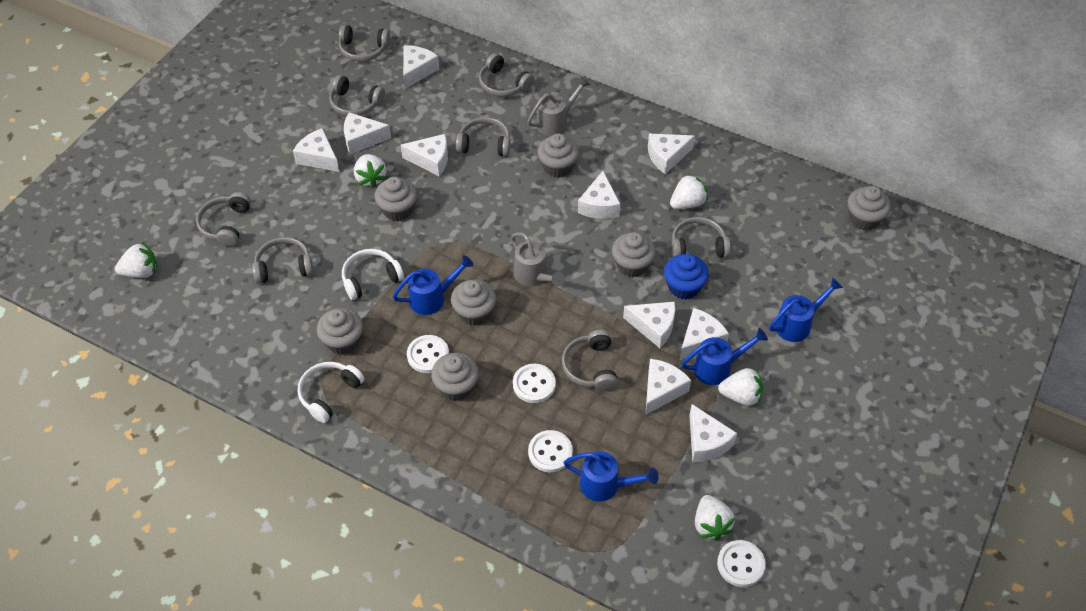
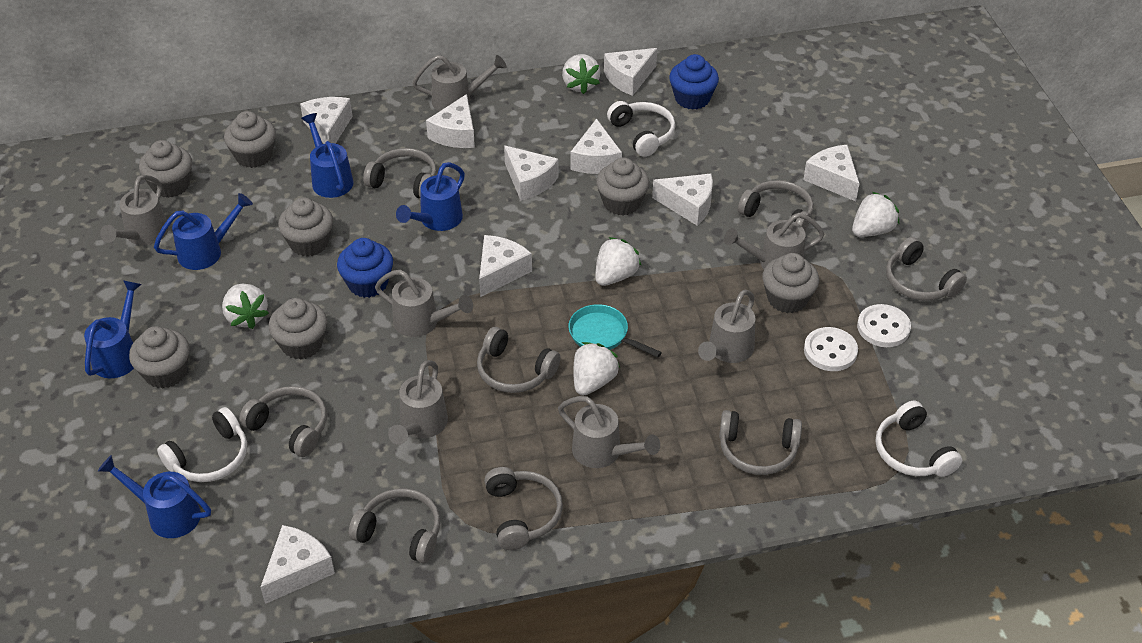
blue cupcake: [664,254,709,299] = 1 -> [337,238,393,298] [669,54,719,110] = 2
blue watering can: [393,255,473,315] [563,451,659,502] [681,328,768,385] [769,278,843,342] = 4 -> [84,280,142,378] [98,455,211,538] [154,193,253,270] [301,113,353,198] [396,162,465,231] = 5
grey watering can: [511,232,565,287] [527,77,591,136] = 2 -> [100,175,169,245] [375,269,473,337] [388,360,448,445] [412,55,507,111] [558,396,660,468] [698,290,756,363] [724,213,824,269] = 7
turquoise pan: none = 0 -> [568,304,662,358] = 1
white button: [407,335,449,373] [513,364,556,403] [528,430,573,472] [717,540,766,587] = 4 -> [804,327,858,371] [857,304,911,347] = 2
white cheese: [293,128,339,172] [344,112,391,154] [401,134,448,176] [403,45,439,89] [578,171,620,219] [623,302,675,348] [645,359,691,415] [648,134,695,174] [680,308,729,360] [689,404,737,462] = 10 -> [261,525,335,604] [300,97,353,144] [426,94,475,148] [479,235,532,297] [504,145,559,201] [571,118,622,174] [604,48,657,96] [652,174,713,226] [803,145,860,201] = 9
white headphones: [298,362,364,423] [342,249,404,300] = 2 -> [157,407,247,482] [607,101,676,157] [876,401,962,477] = 3

